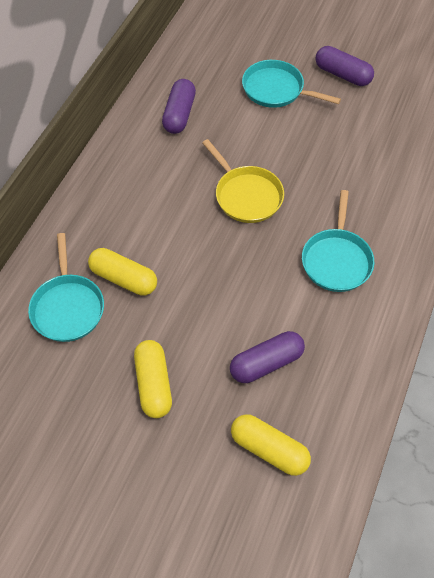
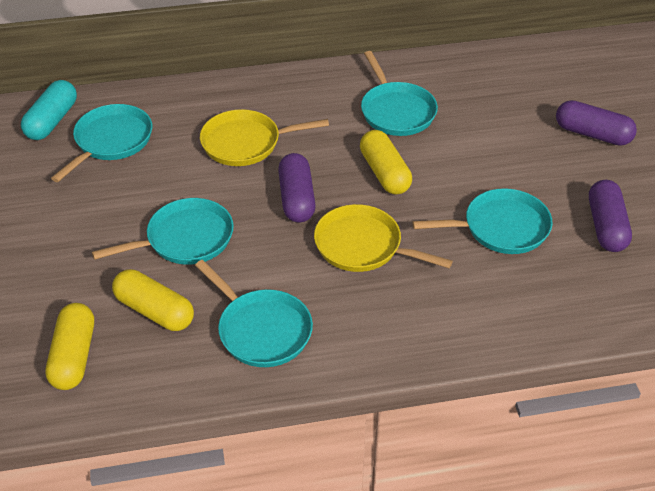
turquoise capsule: none = 0 -> [21,80,77,140] = 1
turquoise pan: [28,233,104,342] [242,60,341,108] [302,190,374,292] = 3 -> [51,104,152,182] [92,198,234,264] [195,260,313,367] [361,51,438,136] [412,188,553,254] = 5
yellow pan: [202,139,284,223] = 1 -> [200,109,329,166] [314,204,453,272] = 2

